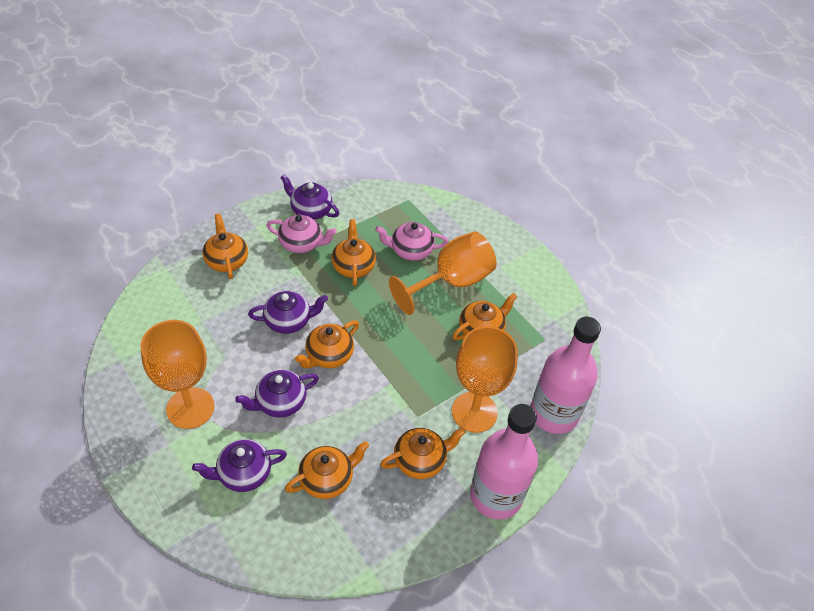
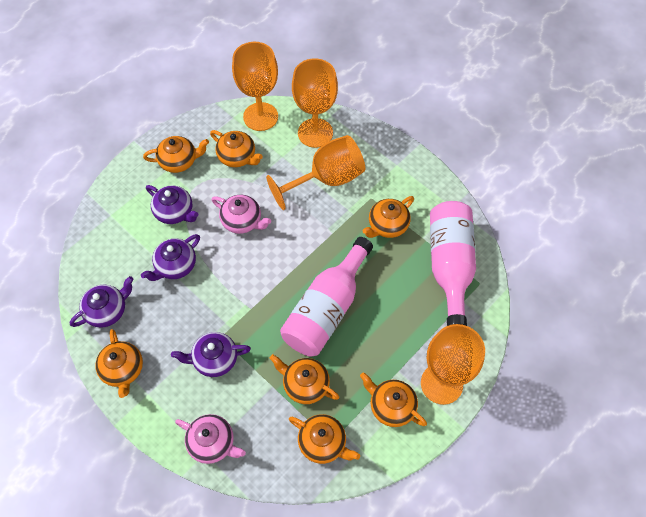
orange goblet: [140,320,215,429] [389,231,497,315] [452,326,518,433] = 3 -> [232,42,278,131] [266,135,365,210] [292,58,338,148] [421,324,485,405] = 4
orange teapot: [203,214,248,279] [285,441,369,499] [295,321,359,368] [331,219,376,286] [380,428,466,479] [452,293,517,340] = 6 -> [95,329,143,398] [143,136,209,173] [210,130,263,167] [269,354,340,404] [289,414,360,464] [360,372,427,427] [363,196,414,238] = 7

